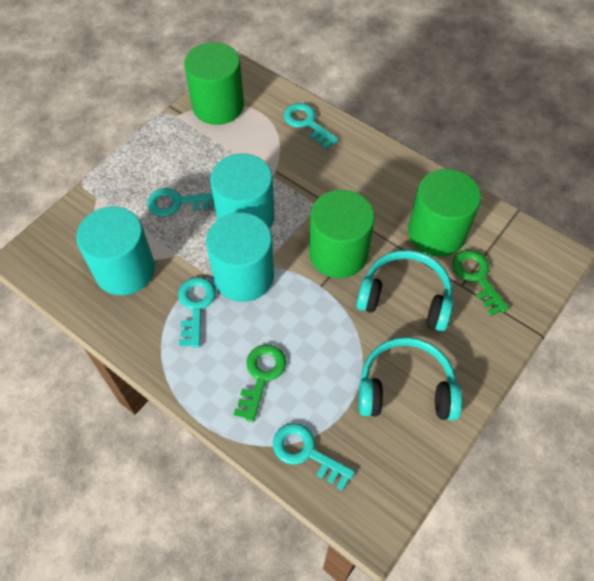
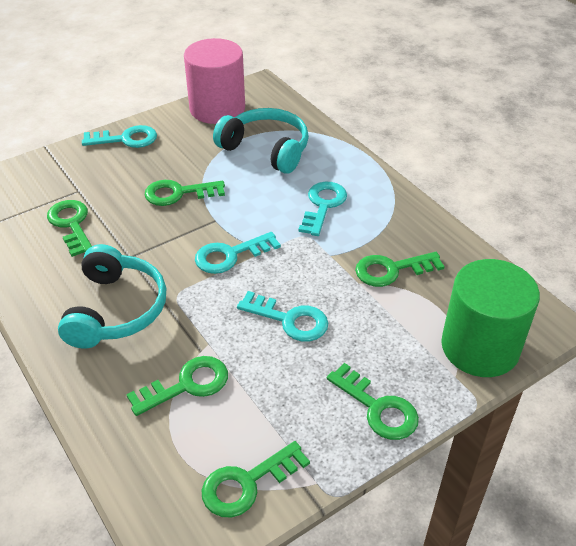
green cylinder: [184,42,244,125] [309,190,375,278] [408,169,481,257] = 3 -> [441,259,540,377] = 1
green key: [234,344,286,422] [452,250,509,316] = 2 -> [47,200,92,257] [126,356,228,416] [144,180,225,206] [202,441,310,518] [327,363,419,440] [355,252,445,287] = 6
pink cylinder: none = 0 -> [184,38,245,124] = 1
turquoise cylinder: [76,206,155,295] [206,213,274,302] [210,154,274,229] = 3 -> none = 0

